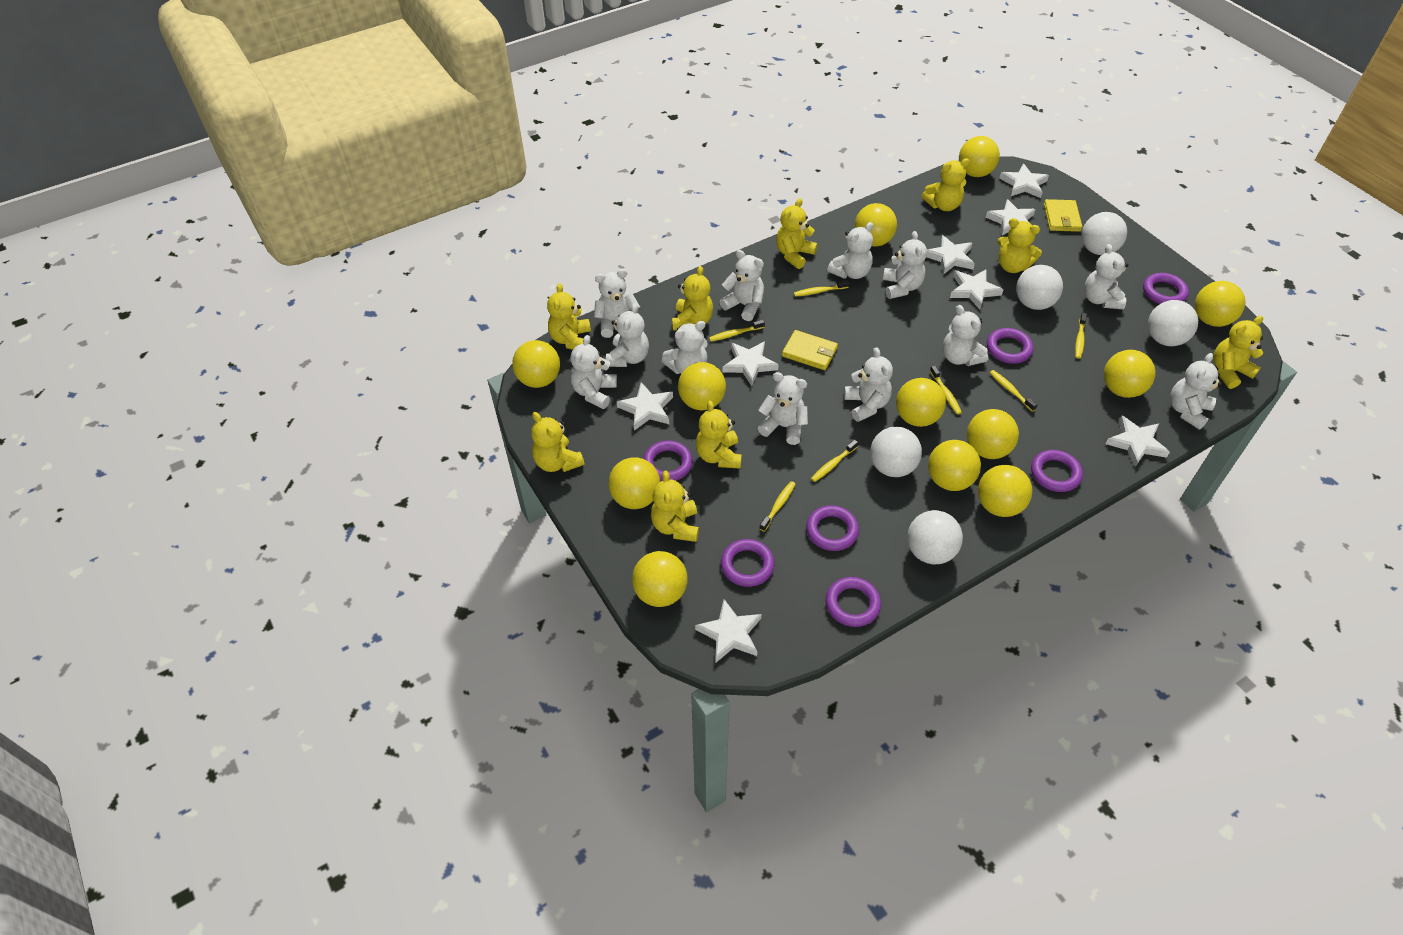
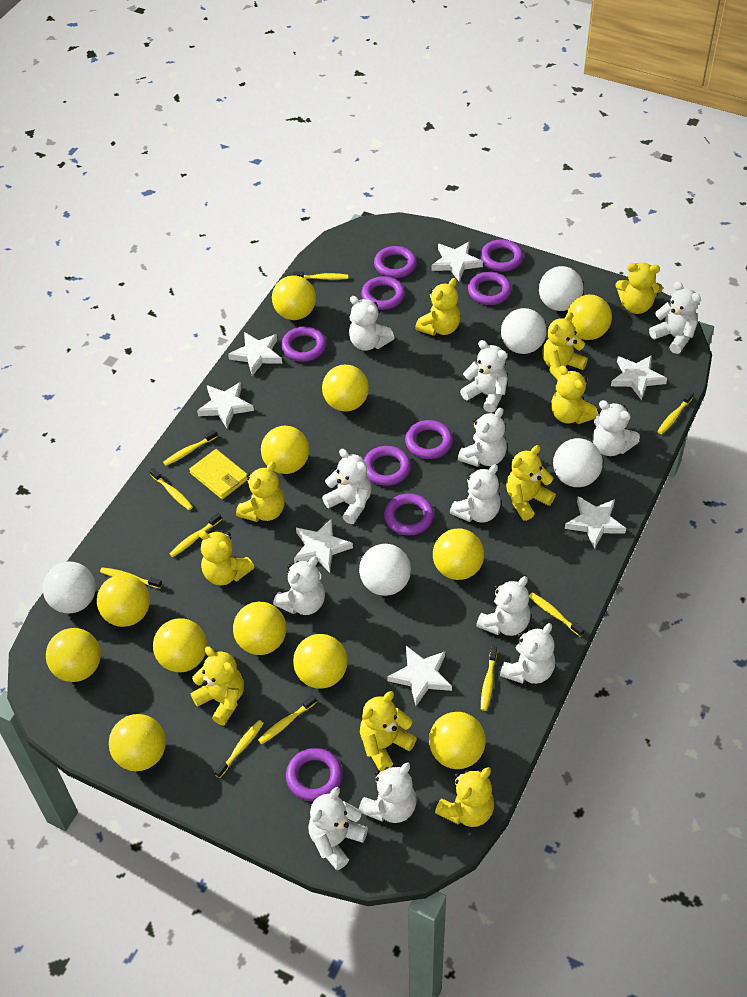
purple ring: [643,440,693,481] [721,539,775,587] [806,505,859,551] [826,577,881,627] [987,328,1033,364] [1031,450,1083,492] [1143,273,1189,304] = 7 -> [281,327,326,362] [286,748,342,801] [361,276,405,310] [364,446,411,486] [374,246,417,278] [384,493,434,536] [405,420,453,459] [468,272,512,305] [480,239,523,272] = 9
white star: [617,382,673,431] [695,599,762,663] [723,341,779,386] [926,235,975,275] [950,269,1003,309] [986,199,1036,235] [999,163,1049,198] [1106,416,1170,466] = 8 -> [197,382,254,428] [228,332,282,376] [294,518,353,573] [387,646,452,706] [431,242,483,281] [565,497,626,549] [611,355,667,400] = 7
yellow teddy bear: [531,412,584,472] [547,283,591,350] [651,471,699,542] [672,266,713,331] [696,400,742,469] [776,198,818,269] [922,158,970,211] [997,218,1042,273] [1213,316,1263,389] = 9 -> [190,647,244,725] [198,530,254,586] [236,462,285,522] [360,691,417,772] [415,278,461,336] [435,767,494,827] [506,445,556,521] [542,312,588,380] [551,365,598,424] [615,262,663,314] = 10
yellow toothbrush: [709,320,765,342] [759,481,795,531] [794,280,849,297] [811,440,858,482] [930,365,962,414] [990,370,1037,412] [1075,313,1087,359] = 7 -> [100,567,162,589] [149,468,193,510] [163,430,218,466] [169,513,222,557] [214,720,264,778] [258,695,317,744] [292,271,348,280] [481,646,497,711] [529,593,585,637] [657,391,694,434] = 10
yellow wallet: [782,330,838,370] [1044,199,1082,232] = 2 -> [189,449,248,499] = 1

